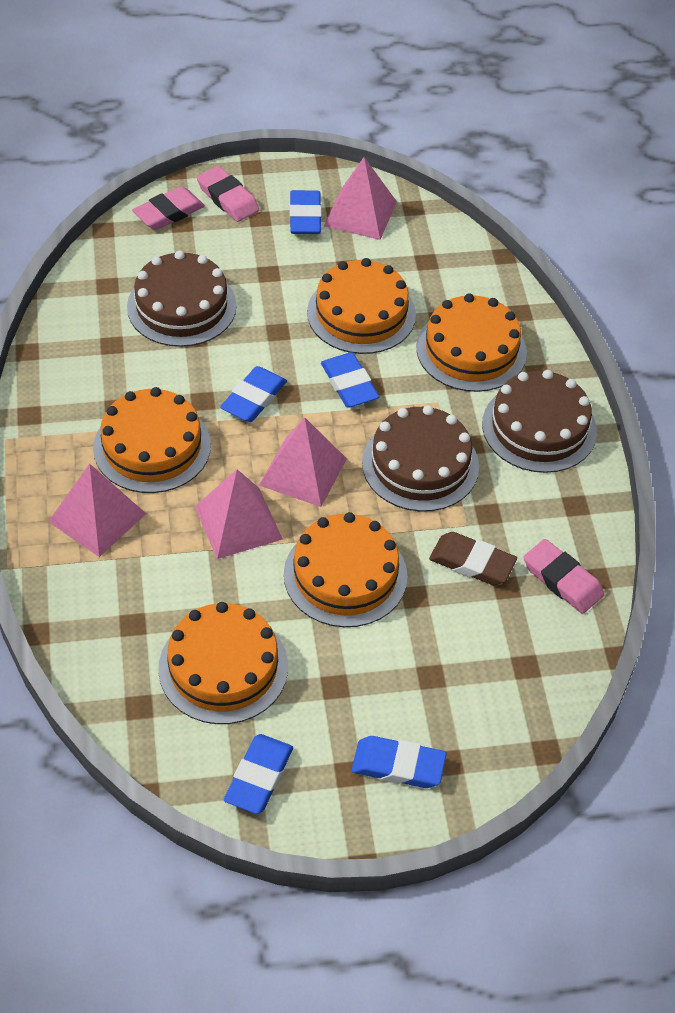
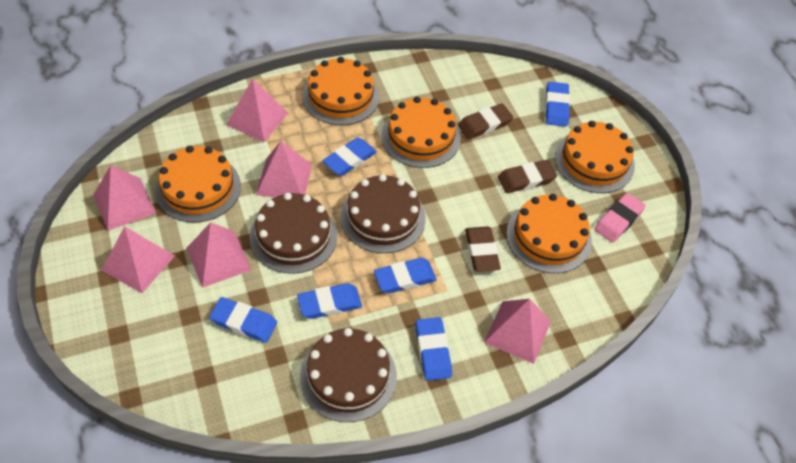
blue eraser: [220,366,287,422] [224,734,293,814] [290,190,322,234] [321,352,379,408] [352,736,446,788] = 5 -> [209,297,277,343] [297,283,362,319] [323,137,377,176] [374,258,437,293] [416,317,452,381] [545,82,570,127] = 6
brown eraser: [429,532,517,585] = 1 -> [458,103,513,139] [465,226,501,272] [498,160,557,193] = 3
pink eraser: [132,186,205,230] [197,166,259,222] [523,539,604,614] = 3 -> [594,193,646,243] = 1
pink pyramid: [48,464,146,557] [195,469,283,559] [259,417,347,507] [324,157,397,240] = 4 -> [93,165,156,231] [101,226,175,293] [186,222,252,288] [226,78,288,142] [256,141,312,198] [484,299,551,364] = 6

